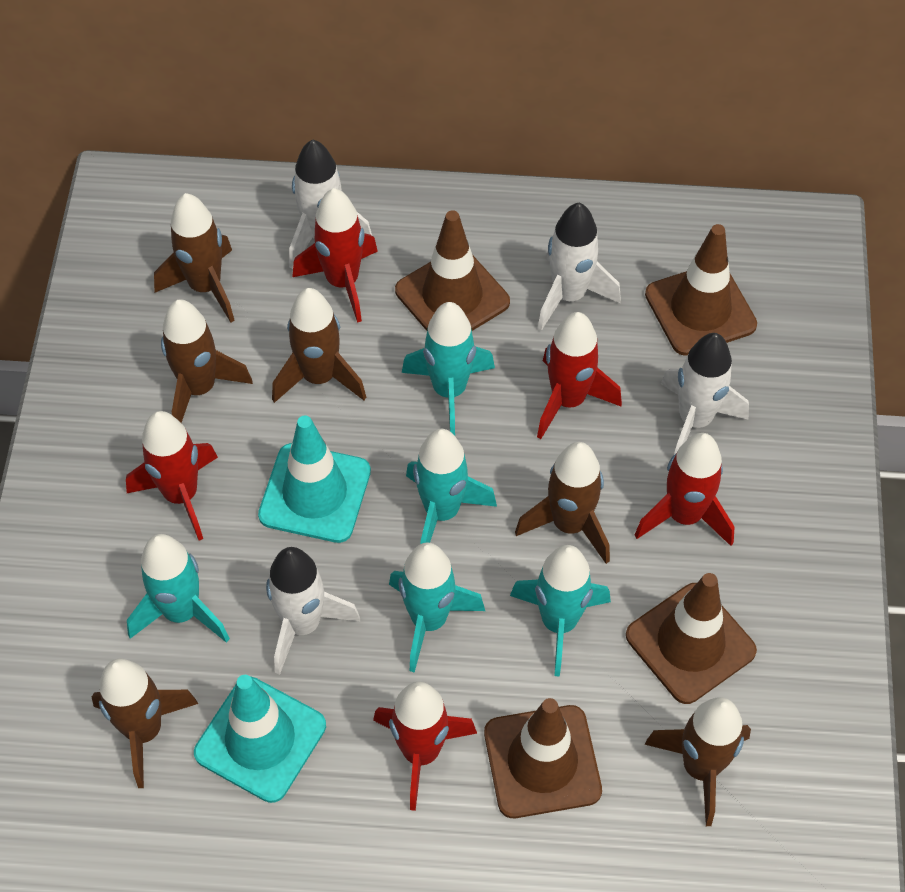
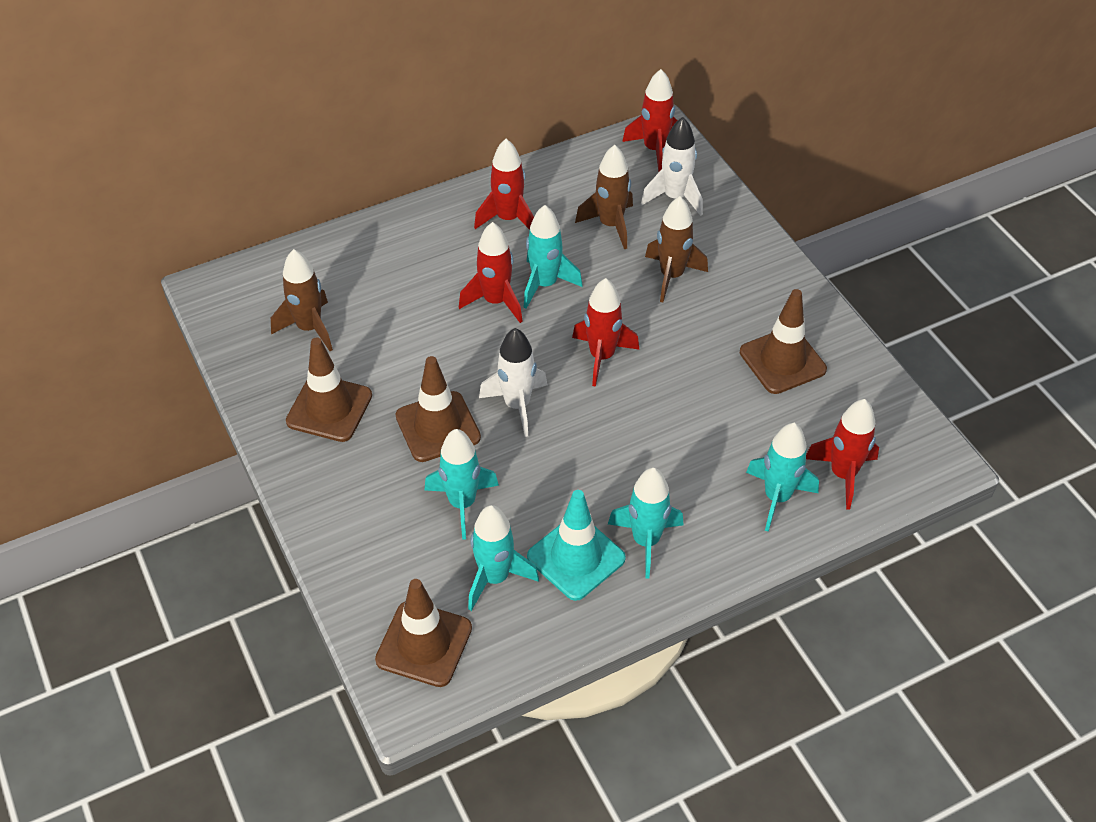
brown rocket: [92,659,198,788] [154,193,235,323] [161,299,253,423] [272,288,366,403] [515,442,610,564] [644,697,751,826] = 6 -> [271,249,333,351] [575,145,633,249] [645,196,708,302] = 3
turquoise traffic cone: [194,675,326,803] [258,416,371,543] = 2 -> [527,490,626,601] = 1
white rocket: [266,547,360,675] [289,139,372,269] [537,203,621,331] [661,333,749,455] = 4 -> [479,328,547,437] [641,117,703,216] = 2

